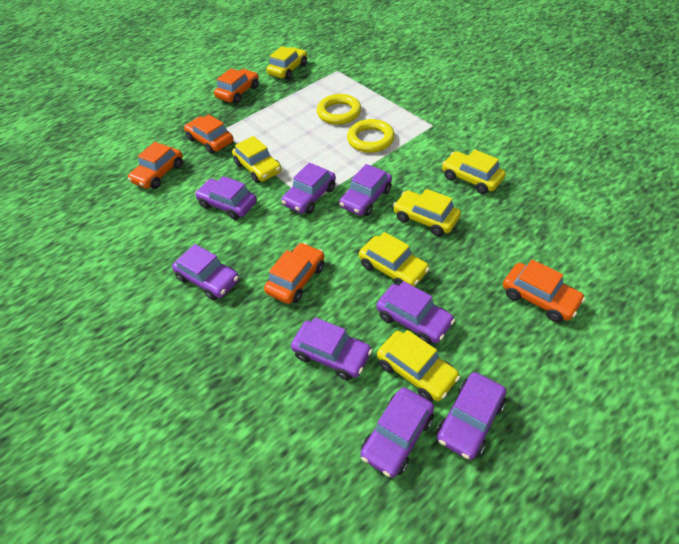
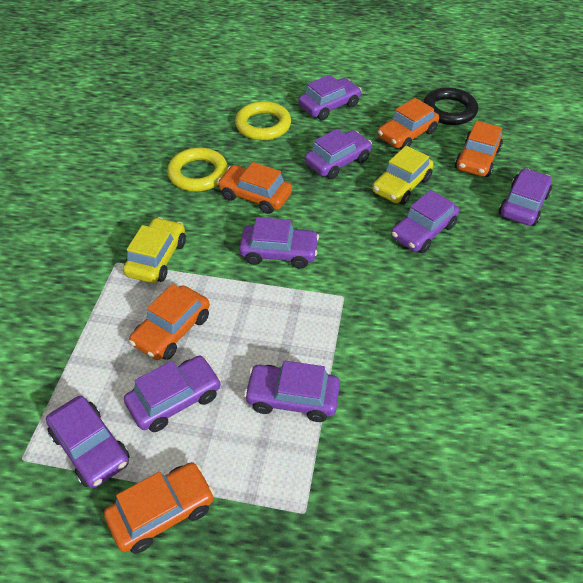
black ring: none = 0 -> [423,87,478,125] = 1
yellow car: [232,136,282,183] [266,46,307,80] [359,232,430,287] [377,330,460,401] [393,189,461,236] [442,149,506,194] = 6 -> [123,217,186,283] [372,146,433,205] = 2

